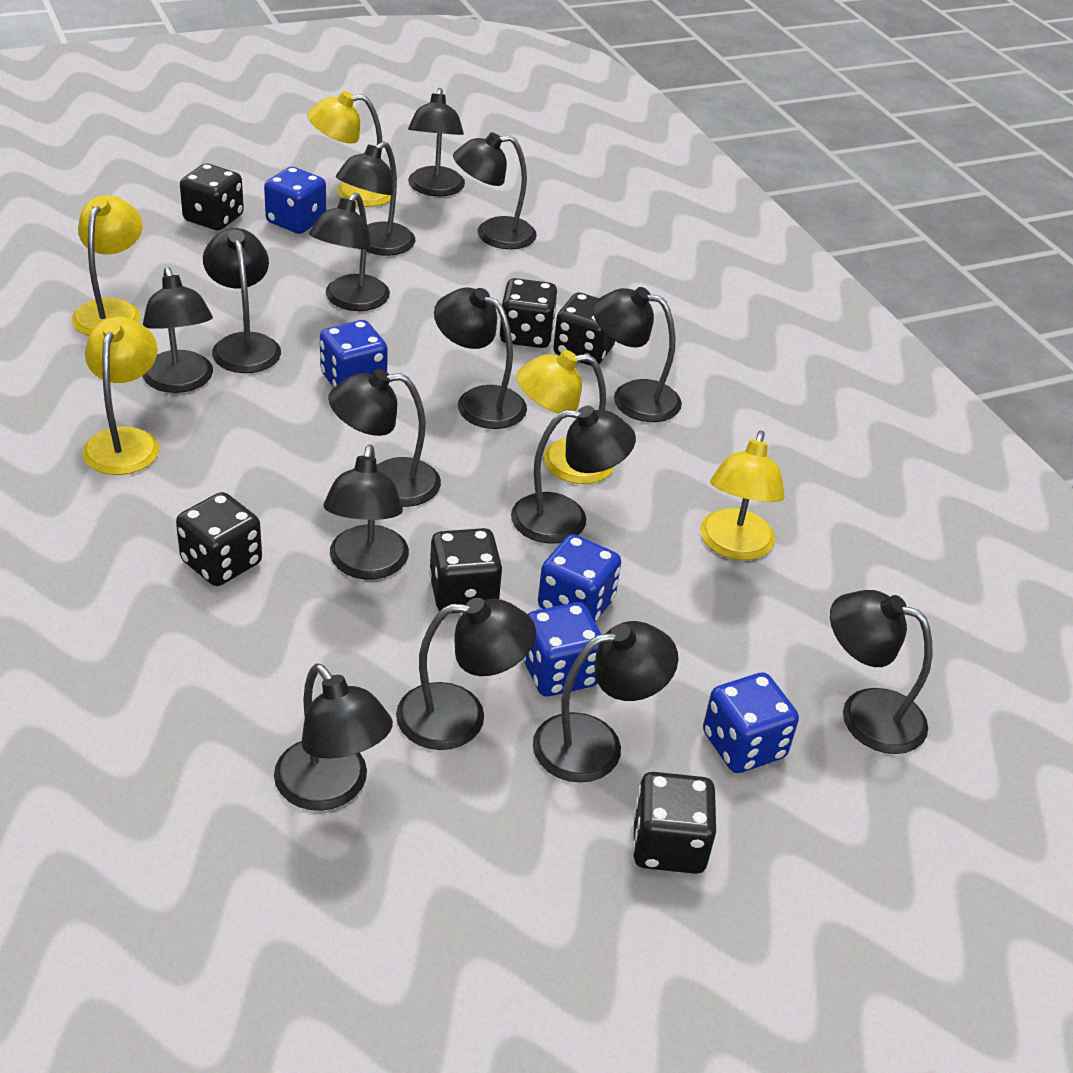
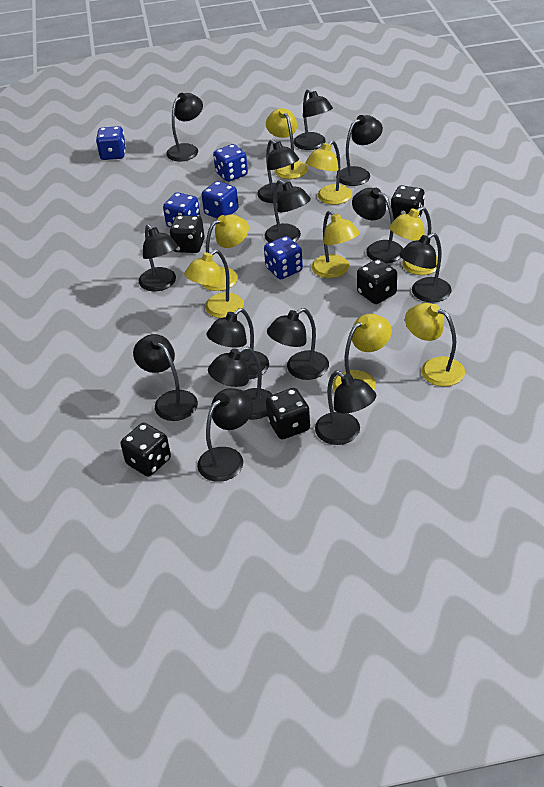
black dice: [176,492,262,586] [180,163,244,230] [429,528,503,613] [500,278,558,348] [553,292,615,366] [633,772,716,874] = 6 -> [121,423,171,477] [170,215,205,253] [266,388,310,439] [357,259,397,304] [391,185,425,220] = 5
black lamp: [142,267,213,393] [203,228,281,373] [274,663,393,811] [309,193,390,311] [323,444,409,579] [328,369,441,507] [336,141,415,256] [396,598,536,750] [408,88,465,196] [434,288,527,429] [453,132,537,249] [511,406,636,544] [533,621,679,783] [593,287,682,422] [830,590,932,754] = 15 -> [133,334,198,421] [139,225,178,291] [166,93,203,162] [197,388,253,482] [207,308,269,379] [208,346,273,419] [257,139,299,203] [264,180,311,243] [267,308,329,380] [294,89,333,150] [315,371,376,445] [336,115,383,186] [352,188,403,263] [399,233,452,303] = 14
yellow lamp: [72,195,143,336] [82,317,159,475] [307,91,391,207] [516,350,615,484] [700,431,785,560] = 5 -> [184,250,244,318] [201,215,249,291] [266,108,308,179] [306,140,352,205] [311,211,360,278] [332,314,392,391] [389,207,438,275] [405,303,465,387] = 8

